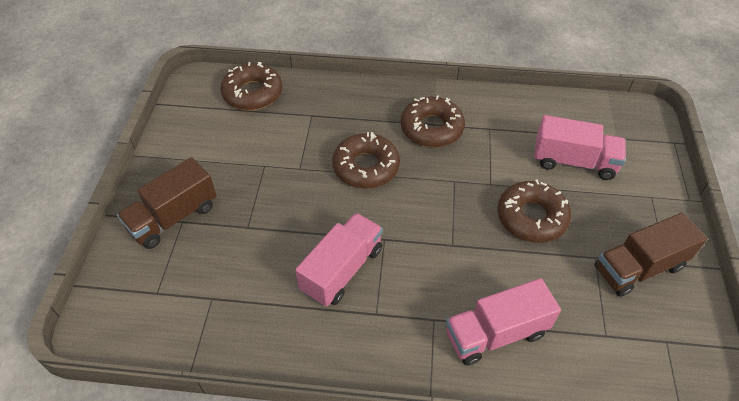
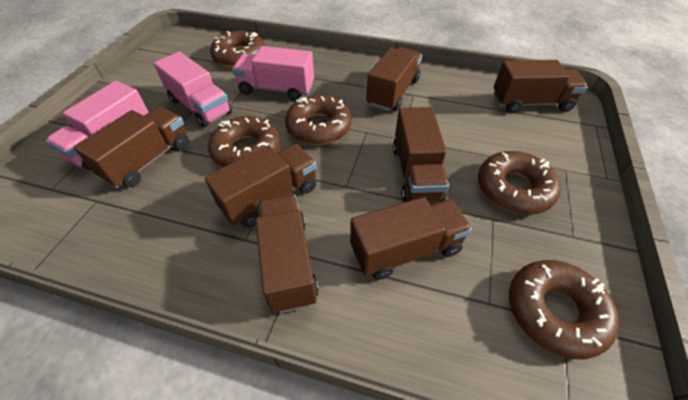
brown donut: [221,62,282,110] [332,132,400,189] [401,95,465,147] [497,179,571,243] = 4 -> [208,116,280,168] [210,31,265,68] [285,95,352,145] [478,151,561,215] [509,260,619,359] = 5
brown truck: [117,157,217,249] [594,213,707,297] = 2 -> [74,107,189,188] [205,144,317,228] [256,195,319,313] [350,197,472,280] [366,47,422,111] [393,107,449,202] [493,60,588,113] = 7

